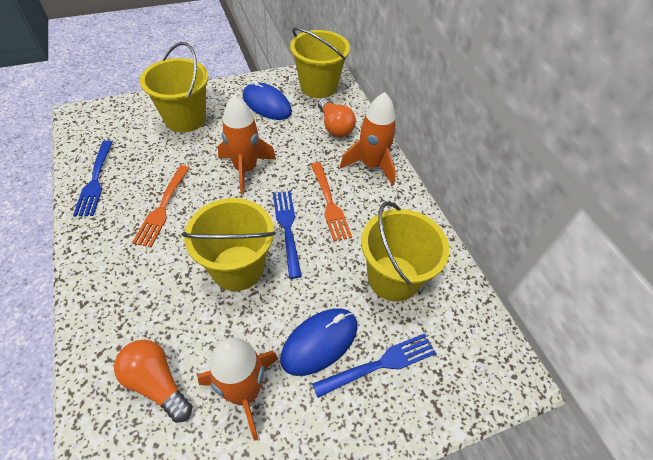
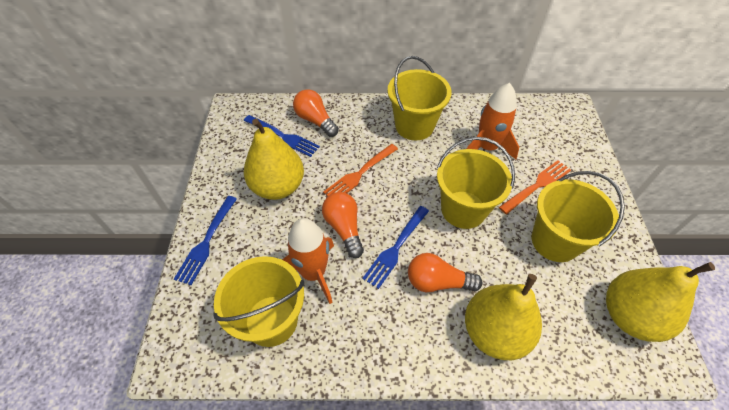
blue mouse: [243,80,292,120] [280,308,357,376] = 2 -> none = 0
orange light bulb: [114,340,192,423] [318,98,356,137] = 2 -> [293,89,339,137] [322,192,364,258] [408,253,482,292] = 3
orange rocket: [198,338,278,441] [218,95,276,195] [340,92,397,186] = 3 -> [282,218,334,304] [467,83,519,160] = 2
yellow pear: none = 0 -> [244,119,304,200] [465,274,542,360] [606,262,715,342] = 3

